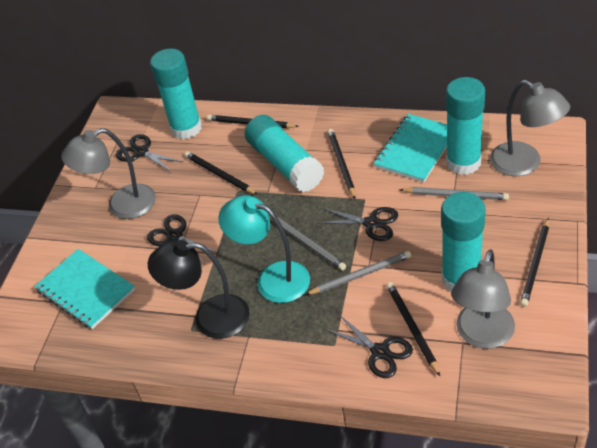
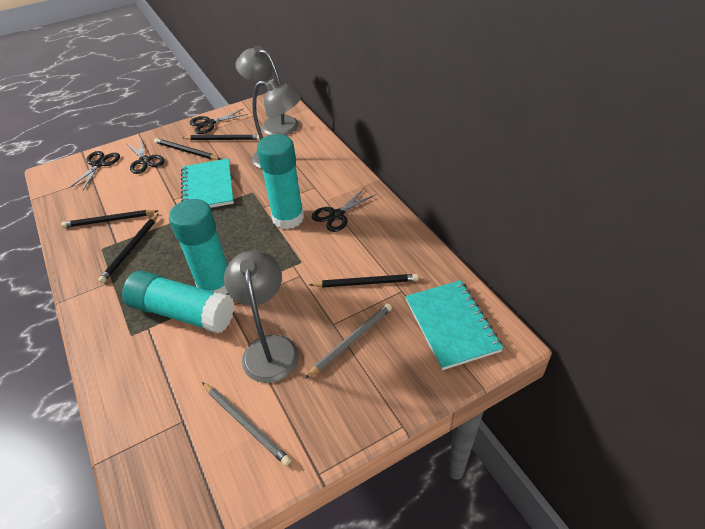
black lamp: [148,240,250,339] = 1 -> none = 0
grey pencil: [269,215,346,270] [305,251,411,295] [399,187,509,200] = 3 -> [202,382,291,466] [305,304,392,379] = 2
turquoise glue stick: [150,49,202,139] [245,115,324,192] [441,192,486,292] [446,77,485,175] = 4 -> [122,271,234,333] [169,199,228,294] [257,134,304,229] = 3
turquoise lamp: [218,195,310,303] = 1 -> none = 0

